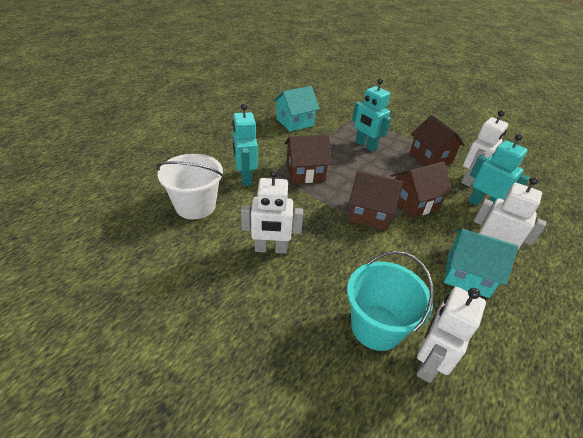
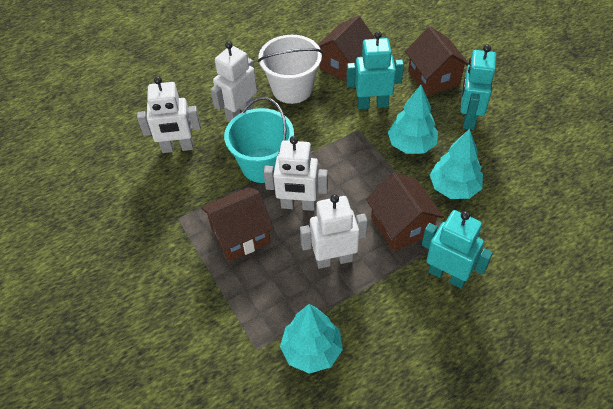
turquoise house: [273,86,320,132] [444,229,518,298] = 2 -> none = 0
turquoise tree: none = 0 -> [280,304,343,374] [388,85,438,154] [430,129,483,199] = 3

